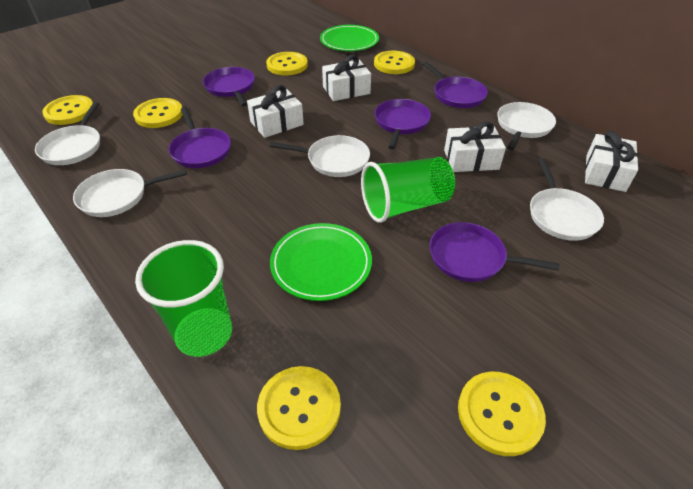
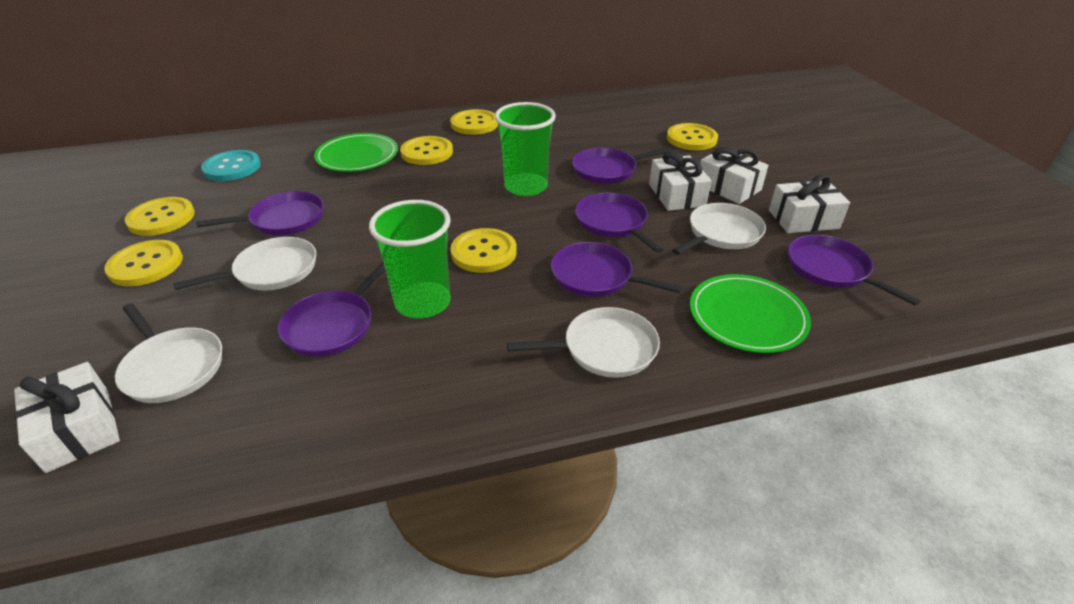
purple pan: [169,107,231,168] [203,67,255,106] [375,99,431,150] [422,61,488,108] [429,222,559,282] = 5 -> [196,191,324,235] [278,262,386,357] [551,242,682,297] [572,147,672,184] [575,193,664,253] [788,235,921,306] = 6
turquoise button: none = 0 -> [201,150,261,181] = 1
white pan: [35,102,100,165] [73,169,187,217] [270,135,370,177] [497,102,556,150] [530,158,604,241] = 5 -> [115,303,222,403] [173,237,316,291] [507,307,660,378] [672,203,766,255] = 4

